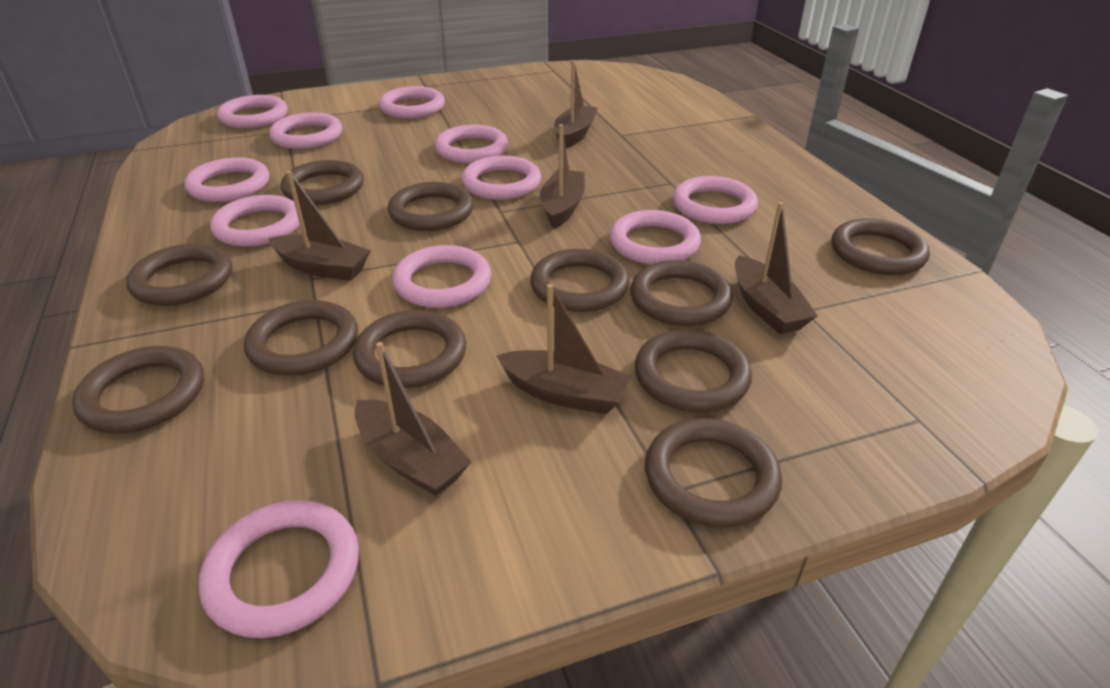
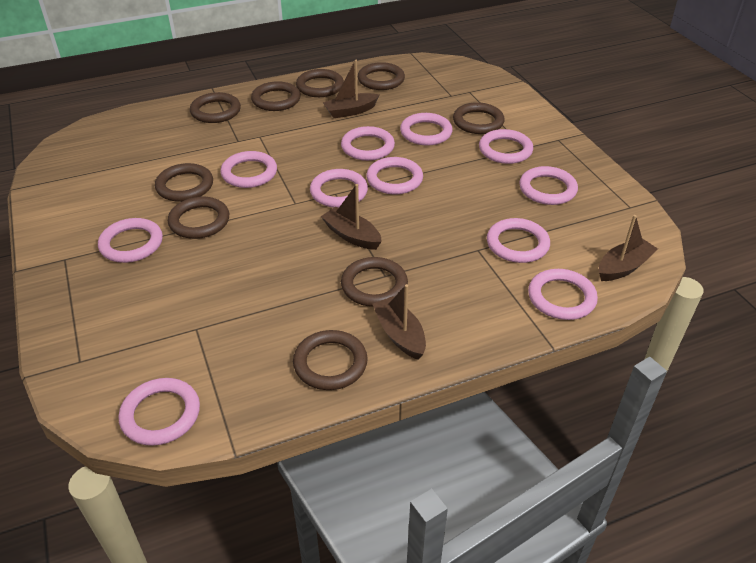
brown boat: [268,171,371,281] [354,342,471,496] [496,284,632,414] [540,124,585,229] [554,60,598,148] [735,202,818,334] = 6 -> [321,184,382,250] [323,60,379,118] [372,284,426,360] [599,215,658,281] = 4
brown ring: [72,346,204,433] [126,243,232,306] [244,300,358,376] [281,160,364,205] [353,310,466,388] [388,182,473,231] [530,249,629,312] [630,260,733,326] [635,329,752,412] [645,418,782,528] [831,218,930,275] = 11 -> [155,163,213,202] [168,196,229,239] [190,92,241,123] [251,81,301,111] [293,330,368,390] [296,69,344,97] [341,257,408,307] [358,62,405,90] [453,102,505,134] = 9

